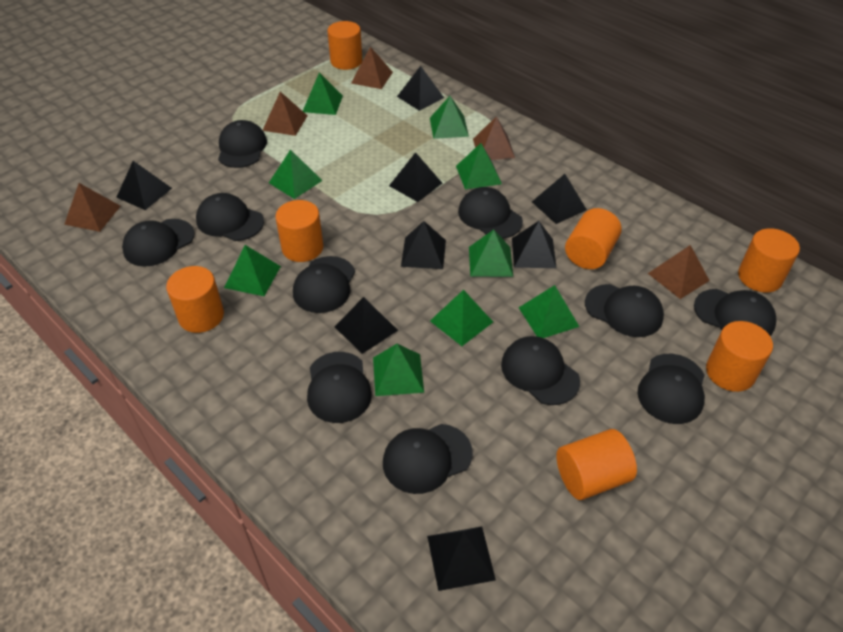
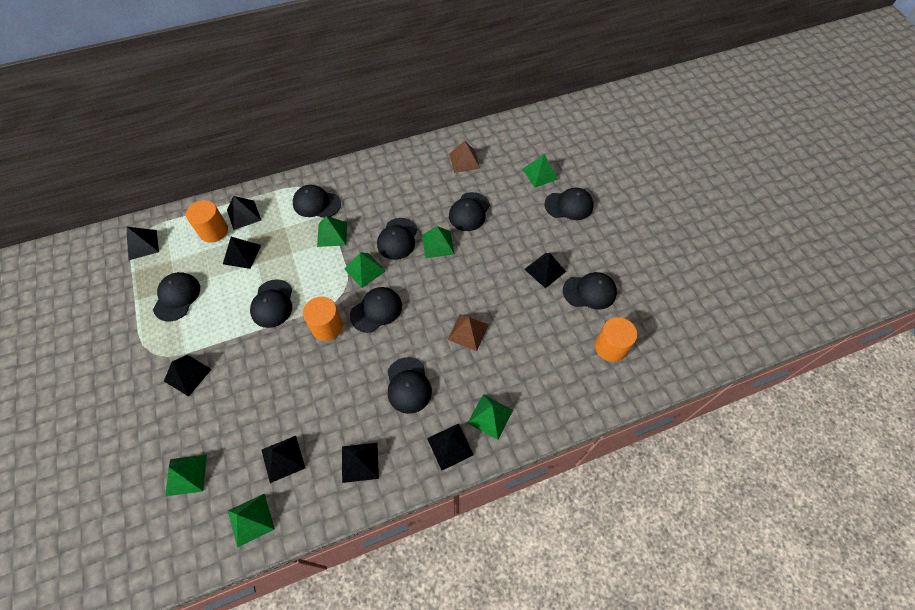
black cap: [122,219,195,267] [196,193,264,241] [218,120,267,168] [293,256,355,313] [307,352,372,423] [383,424,473,494] [458,187,523,239] [501,336,580,405] [585,284,664,337] [637,354,705,424] [694,289,777,336] = 11 -> [153,272,200,321] [250,279,292,328] [293,185,341,218] [350,287,402,333] [377,218,418,260] [388,357,432,414] [449,192,490,231] [545,187,594,220] [563,272,617,310] = 9
brown pyramid: [64,183,121,232] [263,92,307,136] [351,47,393,89] [473,116,515,160] [648,245,710,299] = 5 -> [447,314,488,351] [449,141,480,173] = 2
green pyramid: [224,245,281,296] [269,149,322,199] [303,72,343,115] [373,344,424,396] [430,96,469,139] [430,290,493,346] [456,143,502,189] [469,230,513,277] [519,285,579,338] = 9 -> [166,455,207,496] [228,494,275,547] [317,216,347,247] [345,253,386,288] [422,226,455,258] [467,395,513,440] [523,154,558,187] = 7
orange cylinder: [166,266,224,333] [275,200,323,262] [327,21,363,70] [556,429,637,500] [565,208,622,269] [706,321,773,392] [738,228,800,293] = 7 -> [186,200,228,243] [303,297,343,341] [595,317,637,362] = 3

